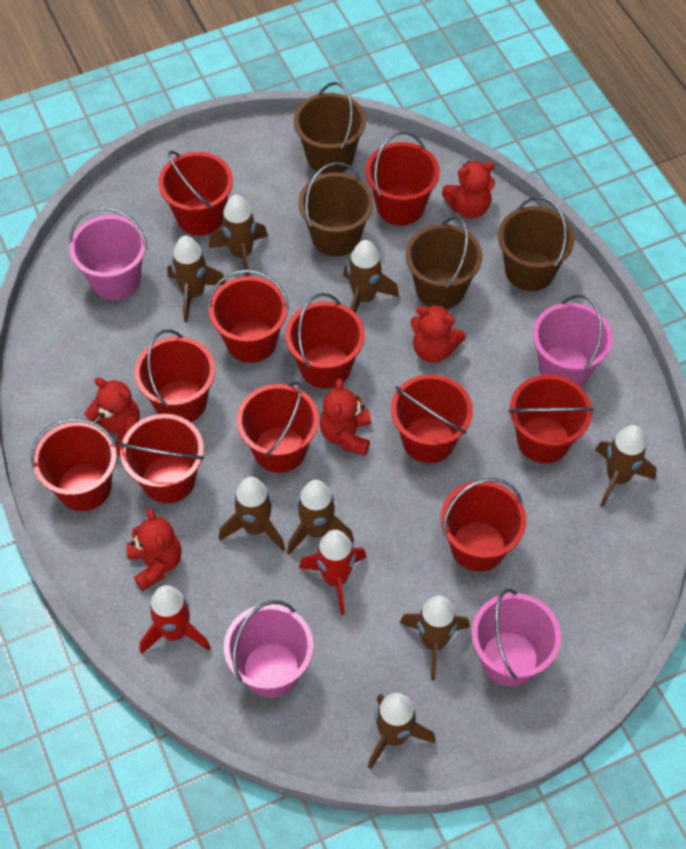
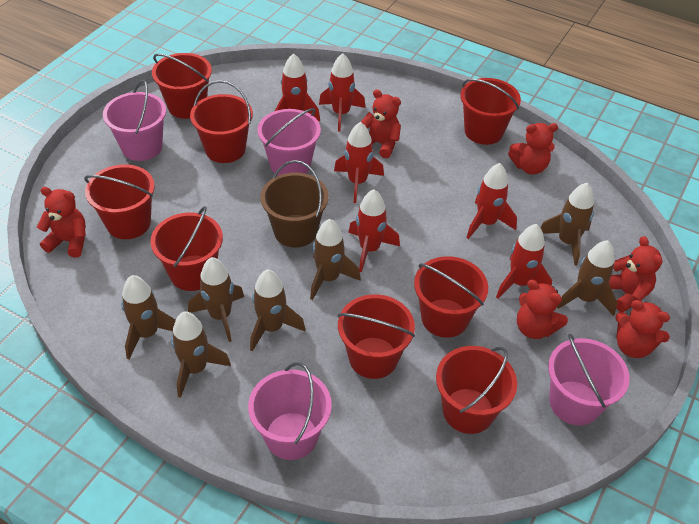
brown bucket: [294,82,366,174] [298,162,374,257] [406,217,483,309] [498,196,575,291] = 4 -> [261,160,329,248] = 1
brown rocket: [167,235,226,323] [209,195,268,276] [219,477,285,551] [287,480,354,555] [343,240,399,313] [368,693,435,769] [400,595,470,680] [595,425,656,507] = 8 -> [121,275,176,360] [171,311,231,398] [188,257,244,342] [250,269,305,352] [310,219,361,300] [540,183,594,266] [557,240,617,316] = 7
red bucket: [31,418,118,511] [119,414,204,503] [134,329,215,422] [158,150,233,235] [208,270,289,363] [237,381,319,473] [285,293,365,389] [365,131,440,226] [391,374,473,463] [441,478,526,572] [508,374,594,463] = 11 -> [84,164,155,239] [150,206,223,291] [152,53,212,119] [190,80,253,163] [338,294,415,379] [414,256,488,338] [436,346,517,434] [460,78,521,145] = 8
red rocket: [140,585,211,654] [299,530,366,615] = 2 -> [275,53,320,122] [319,53,365,132] [334,122,384,203] [348,189,400,272] [466,163,517,239] [496,224,552,299] = 6
red teddy bear: [84,377,140,456] [127,508,182,591] [320,378,371,456] [411,305,466,363] [442,161,495,218] = 5 -> [37,187,86,258] [361,89,401,158] [508,123,558,175] [517,280,568,339] [609,236,663,312] [615,300,670,358] = 6

